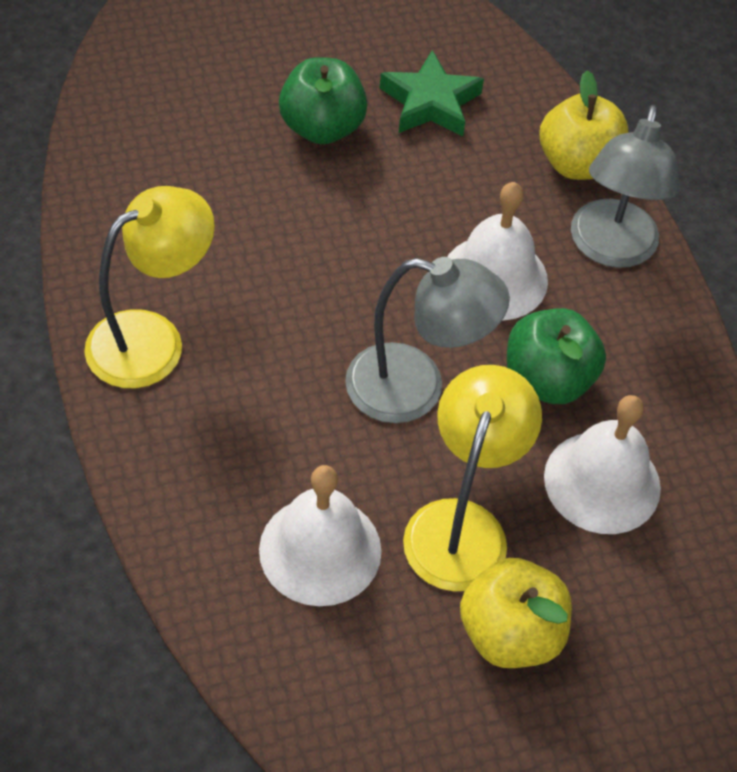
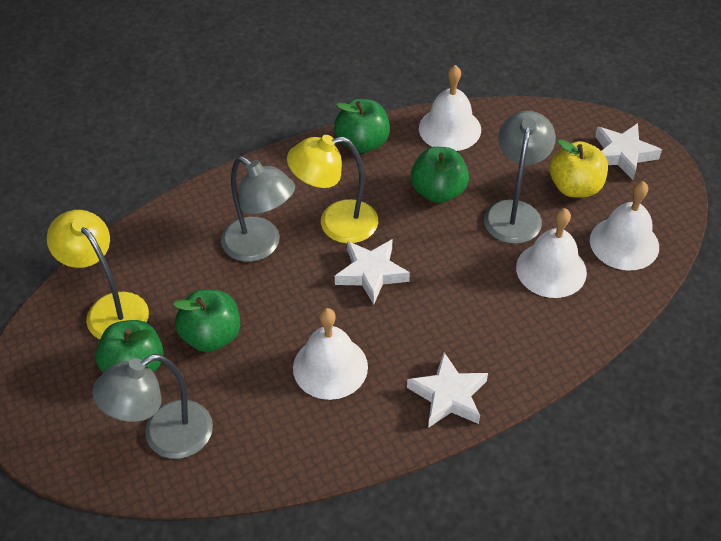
green apple: [279,57,368,144] [507,308,606,404] = 2 -> [96,320,164,373] [173,289,240,352] [334,99,390,153] [410,147,469,203] = 4
green star: [380,50,484,137] = 1 -> none = 0
grey lamp: [345,257,510,423] [571,105,680,268] = 2 -> [92,354,213,459] [221,156,295,262] [484,111,556,244] = 3
white bell: [259,465,382,606] [447,182,548,321] [544,395,661,534] = 3 -> [293,308,368,400] [419,65,481,151] [516,208,587,298] [590,181,659,270] = 4
white star: none = 0 -> [335,239,410,305] [407,352,488,428] [595,123,662,180] = 3
yellow apple: [460,558,572,668] [539,70,628,180] = 2 -> [549,139,608,198] = 1

